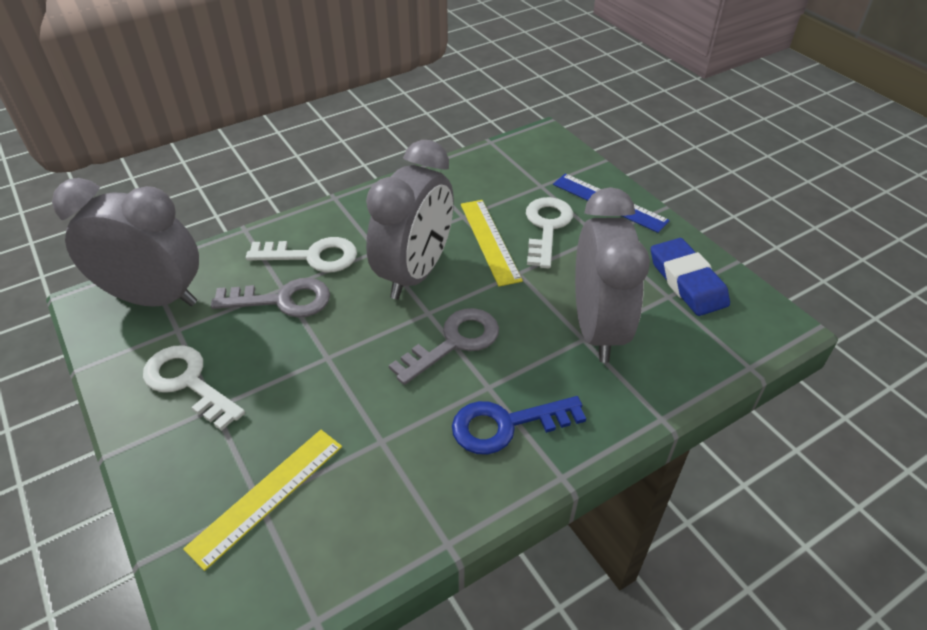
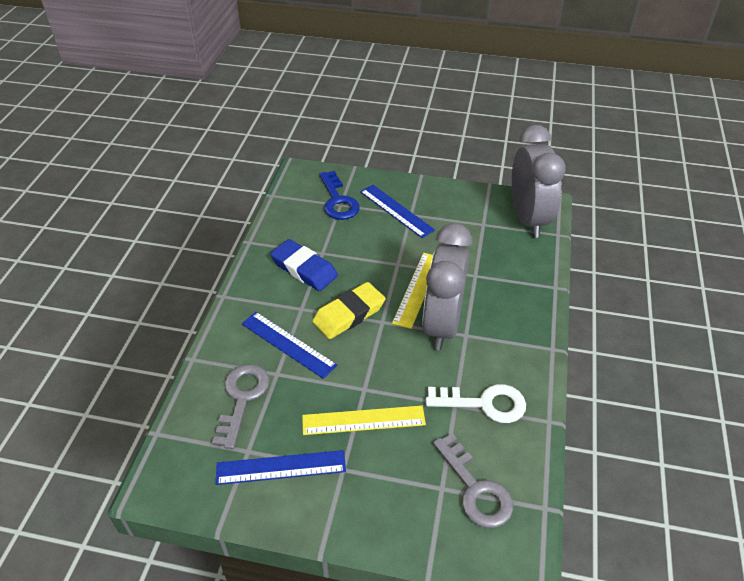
blue ruler: [553,174,670,233] = 1 -> [216,450,346,485] [242,312,337,379] [360,185,435,238] = 3
grey clock: [52,178,199,307] [366,140,454,299] [575,187,650,363] = 3 -> [422,223,472,350] [512,125,566,238] = 2
white key: [143,345,245,431] [246,237,357,272] [526,197,573,269] = 3 -> [426,384,526,423] = 1
yellow eraser: none = 0 -> [312,282,385,339] = 1

